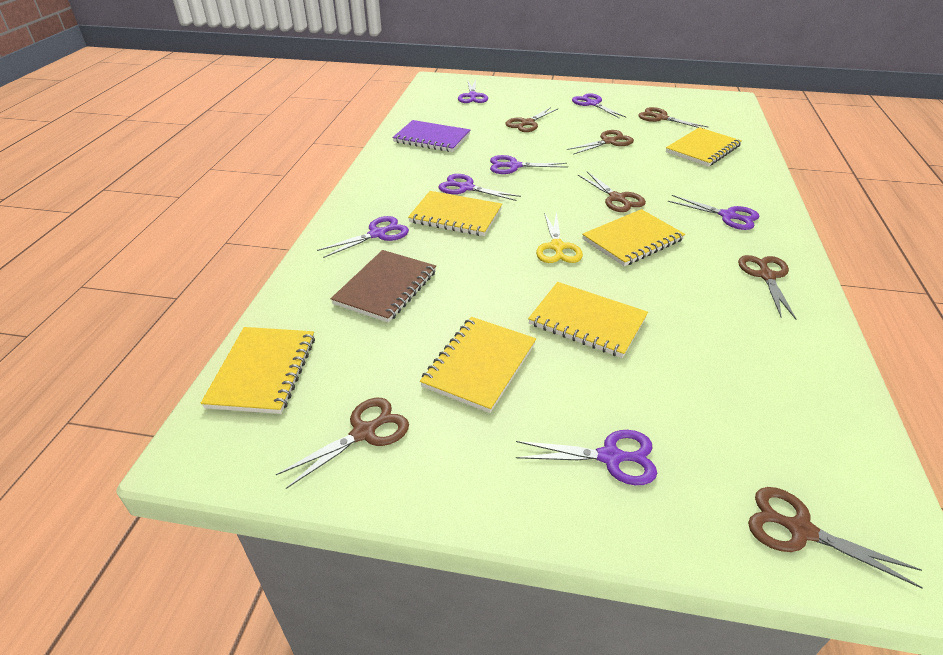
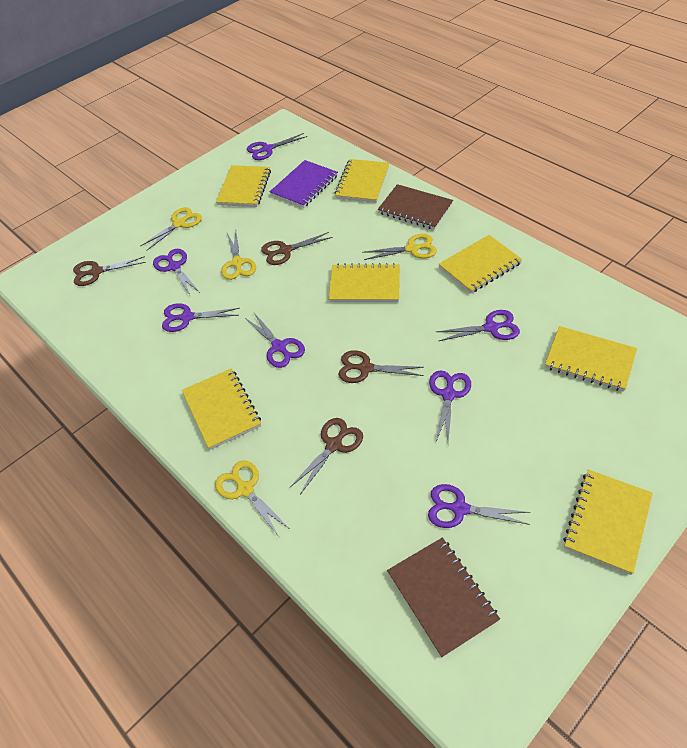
brown notebook: [331,250,436,323] = 1 -> [378,184,453,230] [387,537,500,658] = 2
brown scissors: [276,398,409,489] [505,107,558,132] [567,130,634,155] [578,172,646,212] [638,107,708,129] [738,255,797,320] [748,487,923,588] = 7 -> [73,256,146,286] [261,232,333,265] [290,418,363,495] [338,350,424,383] = 4
yellow notebook: [201,327,315,414] [408,191,502,236] [420,317,536,413] [528,282,648,358] [582,209,685,266] [666,127,742,167] = 6 -> [182,368,261,450] [216,165,271,207] [329,263,400,302] [335,159,389,203] [439,235,523,294] [545,326,637,392] [563,470,653,575] = 7
yellow scissors: [536,211,583,263] = 1 -> [140,207,202,251] [215,460,291,538] [221,231,256,280] [362,234,437,260] = 4

